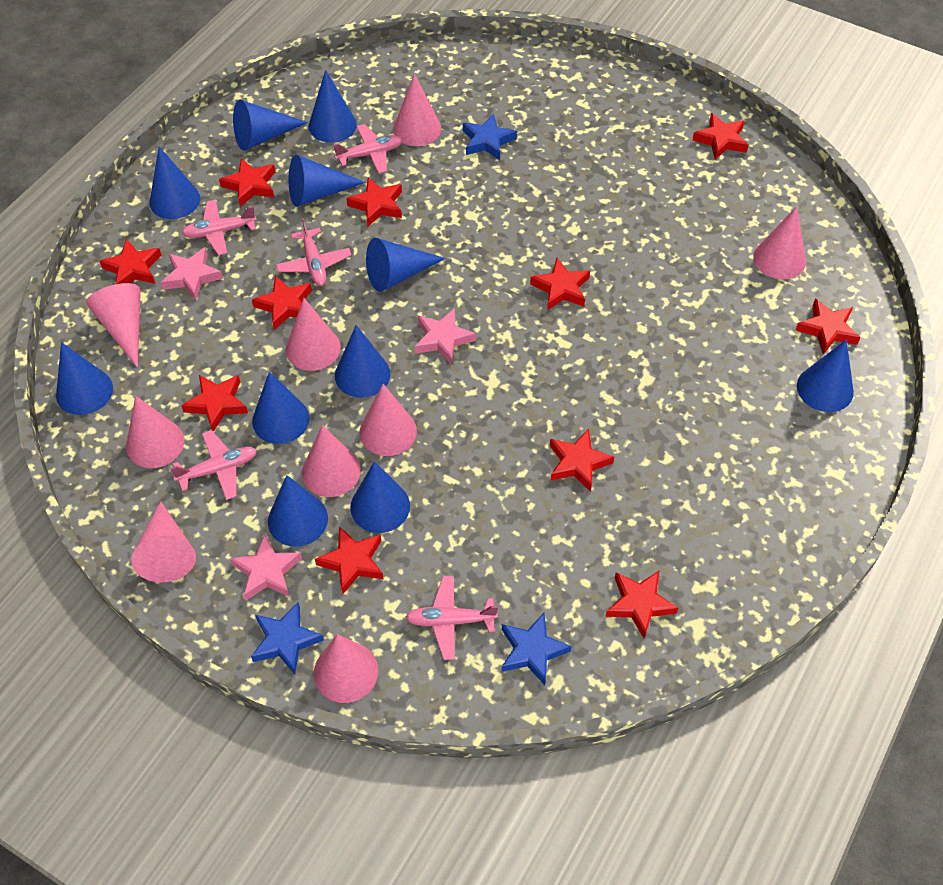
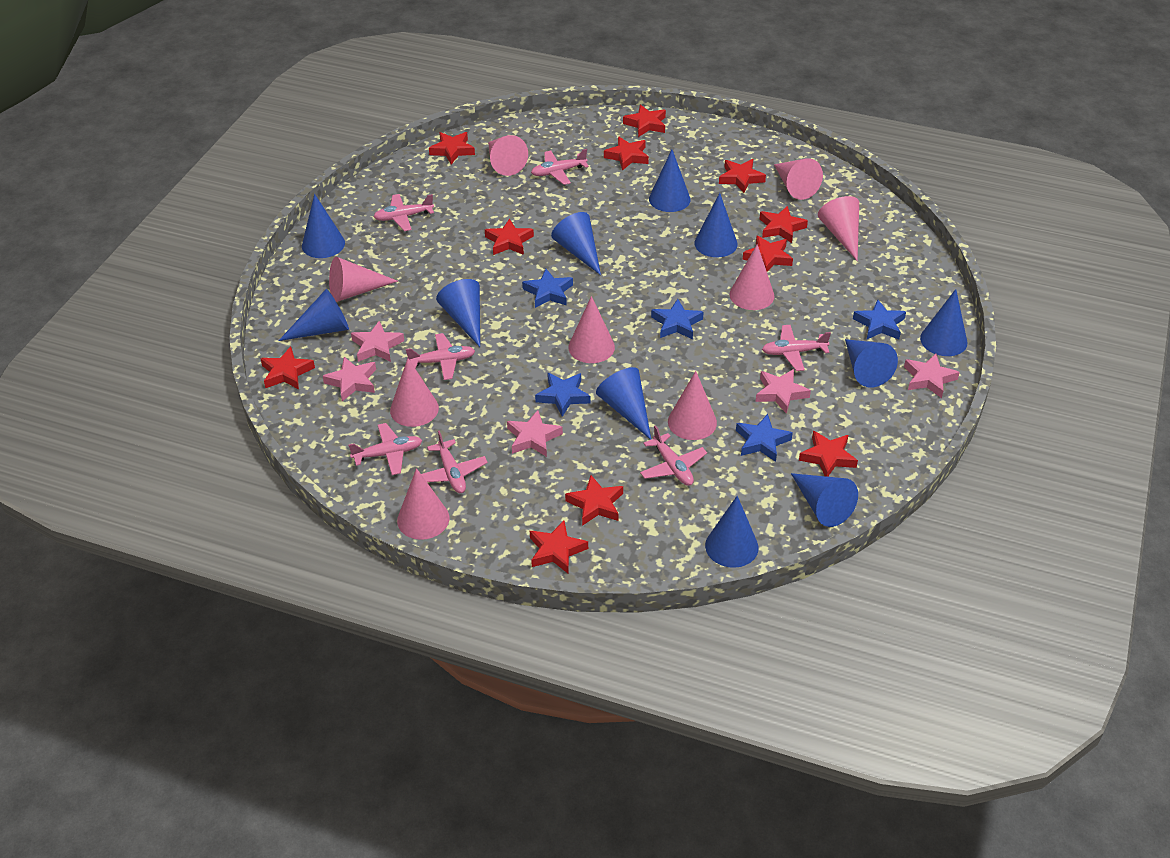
blue star: [251,602,324,674] [463,114,517,160] [501,613,572,685] = 3 -> [522,269,573,308] [535,373,591,417] [651,299,704,339] [736,414,793,462] [853,299,906,339] = 5
pink plane: [170,430,257,500] [182,200,257,255] [276,218,351,286] [333,124,403,174] [405,576,498,660] = 5 -> [348,423,422,475] [373,194,434,231] [406,333,475,380] [421,430,488,493] [531,149,589,185] [640,425,707,486] [762,325,831,371] = 7
pink star: [161,247,223,300] [230,534,302,601] [415,308,476,364] = 3 -> [323,357,376,401] [351,321,404,362] [507,410,563,457] [755,369,811,414] [904,354,960,398] = 5

